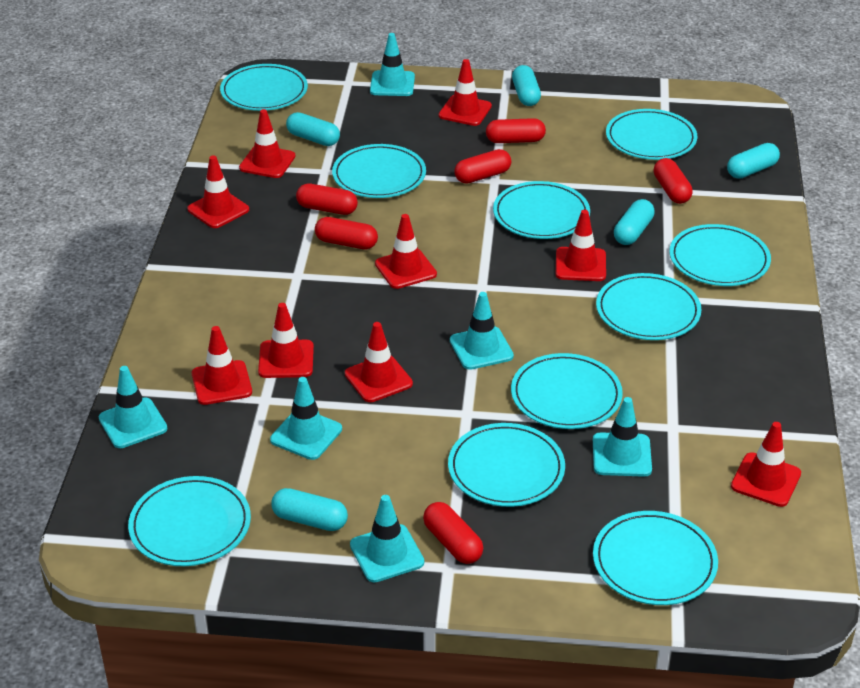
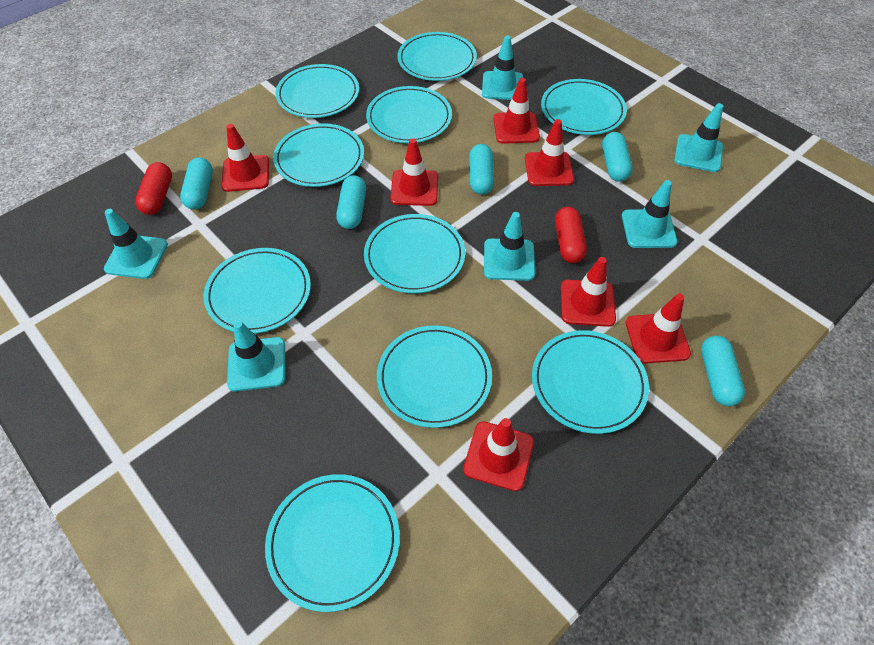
red capsule: [296,183,358,215] [315,217,378,249] [423,502,483,564] [454,149,511,184] [486,118,546,143] [654,158,693,204] = 6 -> [135,162,172,215] [555,207,587,263] = 2
red traffic cone: [187,155,249,228] [192,326,252,405] [239,109,295,178] [258,303,314,378] [345,322,413,402] [375,214,437,289] [439,59,492,126] [556,210,606,281] [731,422,801,507] = 9 -> [222,124,269,192] [390,138,438,206] [463,418,534,491] [494,78,540,144] [525,119,574,186] [561,257,616,327] [626,294,691,364] = 7

